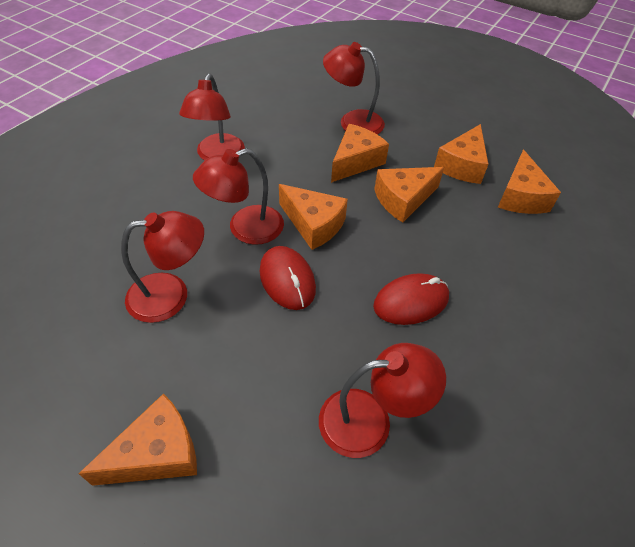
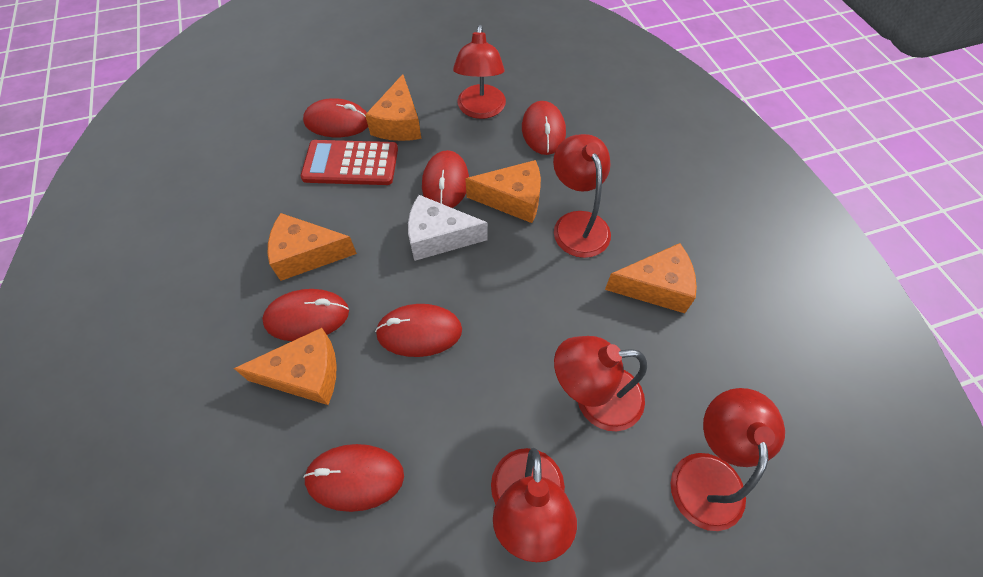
orange cheese: [79,393,197,486] [279,184,348,250] [331,124,389,183] [374,167,444,223] [434,124,488,184] [498,150,561,214] = 6 -> [234,328,337,405] [268,213,357,281] [365,74,421,141] [465,160,541,223] [605,243,697,313] = 5
red calculator: none = 0 -> [301,140,398,185] = 1
red mouse: [260,246,316,310] [373,273,449,325] = 2 -> [262,289,349,341] [303,98,368,137] [303,444,404,512] [375,304,462,357] [422,150,469,208] [522,101,566,155] = 6
white cheese: none = 0 -> [408,195,488,261] = 1

